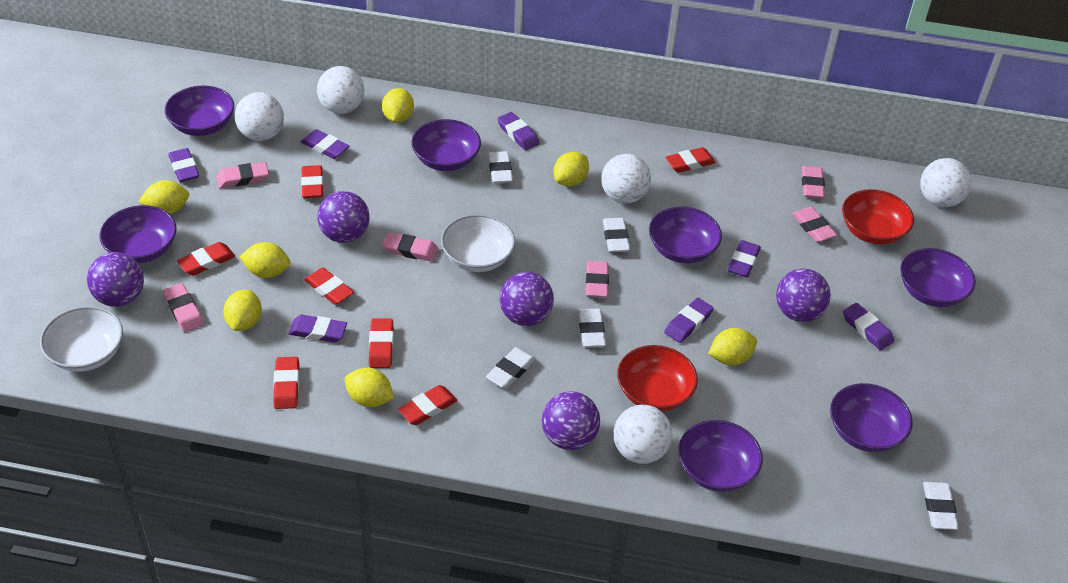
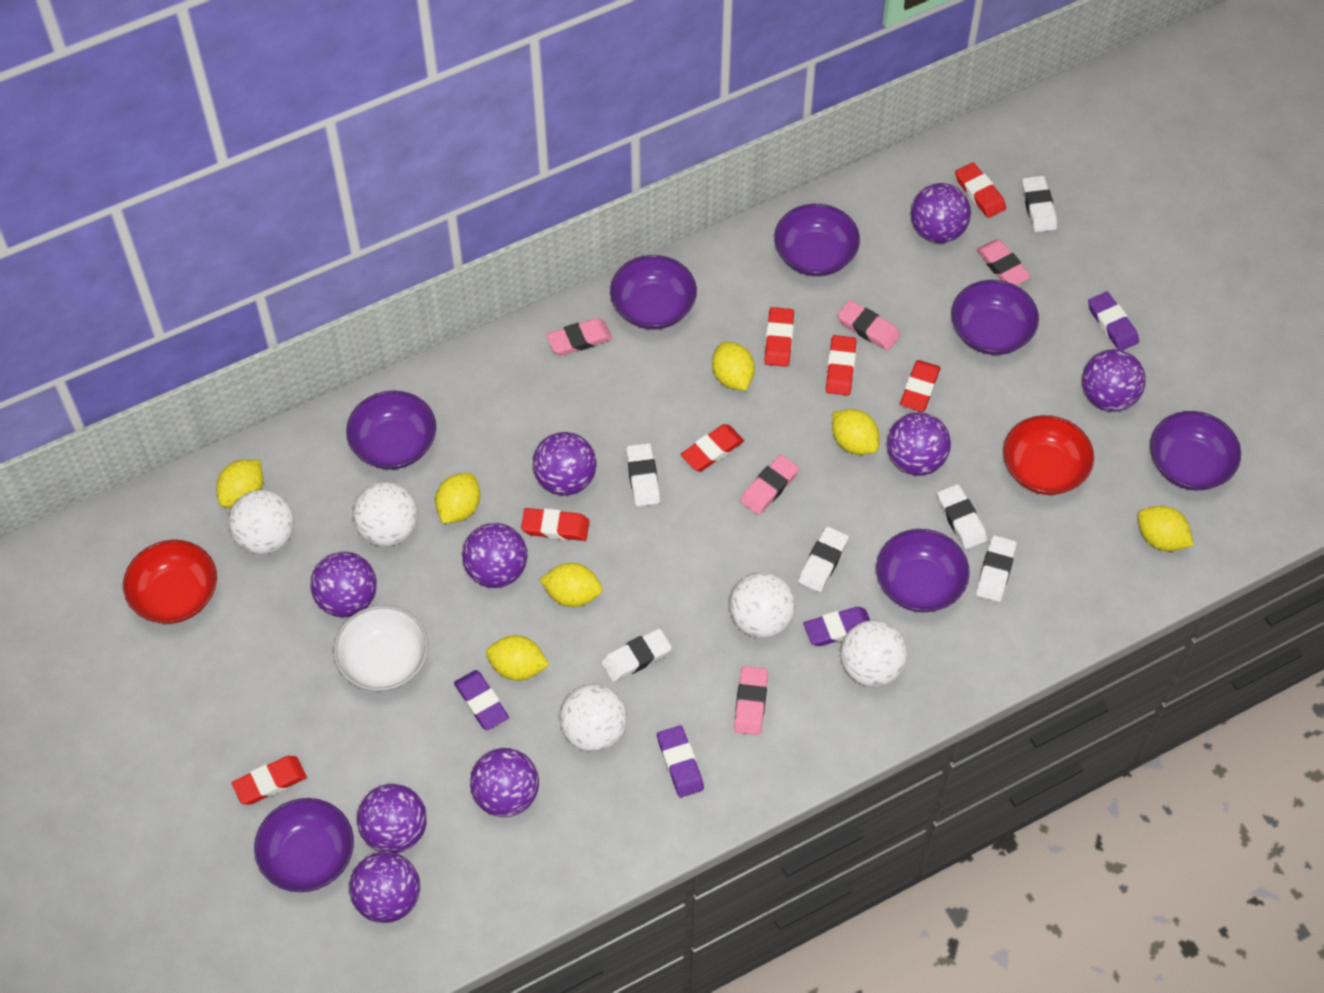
pink eraser: [163,283,204,332] [216,162,269,188] [382,232,438,262] [586,261,609,297] [792,207,837,242] [802,166,825,198] = 6 -> [546,318,612,356] [734,666,768,735] [740,454,799,515] [837,300,900,351] [976,240,1031,285] = 5
purple ball: [87,252,144,307] [317,191,370,243] [500,272,554,326] [542,391,600,450] [776,269,831,322] = 5 -> [311,552,377,617] [349,852,420,923] [357,784,427,853] [462,523,527,588] [470,748,539,817] [533,432,596,496] [887,412,951,476] [911,183,971,243] [1082,349,1146,412] = 9
purple eraser: [168,148,199,182] [288,315,347,342] [301,129,349,159] [497,112,540,150] [664,298,714,343] [728,240,761,277] [843,303,894,350] = 7 -> [454,670,509,730] [657,725,704,797] [804,607,870,646] [1088,292,1139,350] = 4
white bowl: [40,306,123,372] [441,214,515,272] = 2 -> [334,605,429,691] = 1
white eraser: [486,347,536,389] [488,151,513,183] [578,309,606,347] [603,218,630,252] [923,482,959,530] = 5 -> [601,629,672,682] [626,443,660,507] [798,526,849,592] [937,484,987,549] [976,535,1017,602] [1022,176,1057,232] = 6

